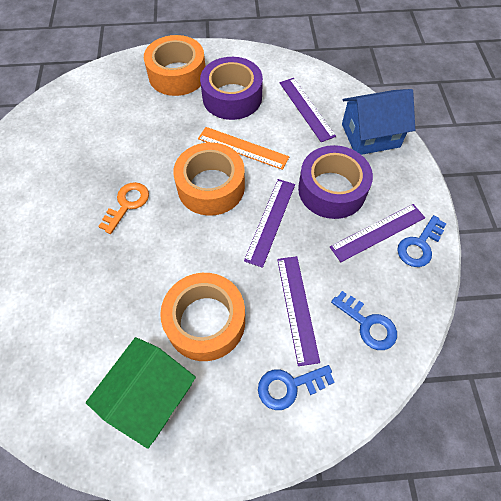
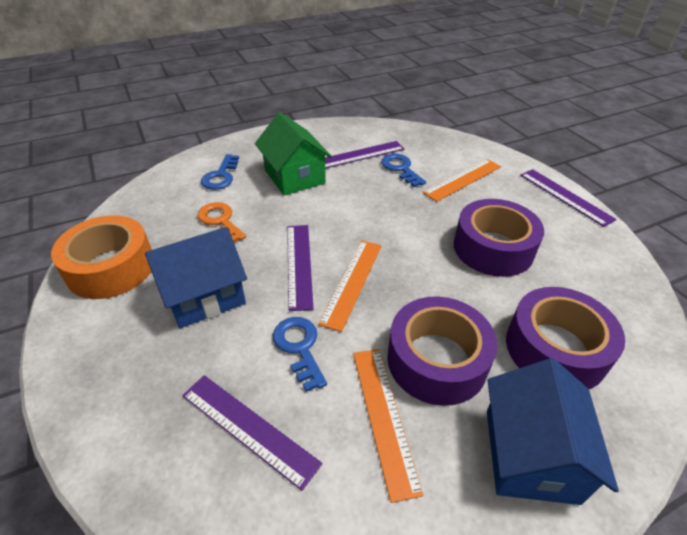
blue house: [342,89,415,155] = 1 -> [145,227,247,328] [487,358,619,505] = 2
orange ruler: [198,127,289,170] = 1 -> [318,240,382,332] [353,349,423,503] [423,159,501,202] = 3
orange tape: [144,35,206,96] [160,273,245,361] [173,142,245,216] = 3 -> [51,215,152,299] = 1
purple tape: [200,57,263,120] [298,145,373,219] = 2 -> [387,296,497,406] [453,199,544,277] [506,287,625,389] = 3

